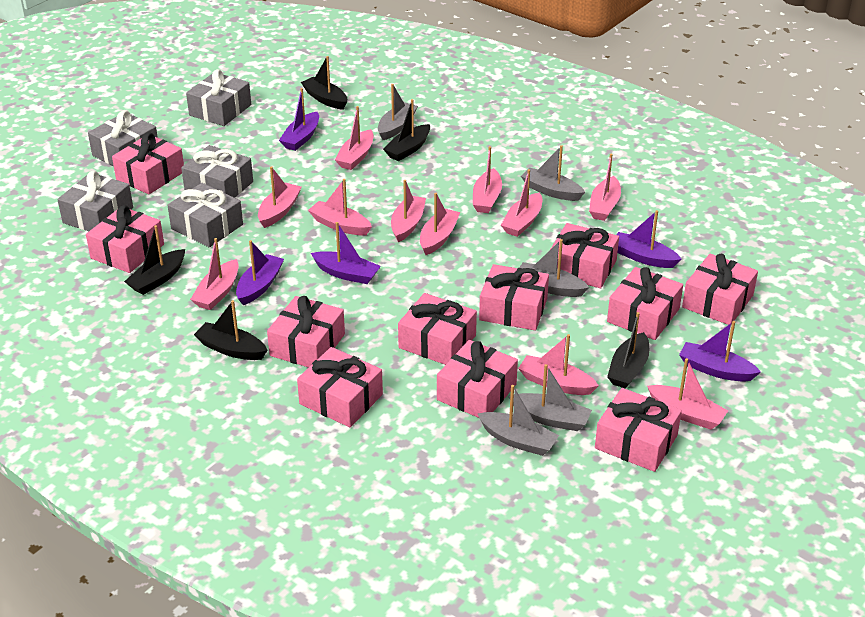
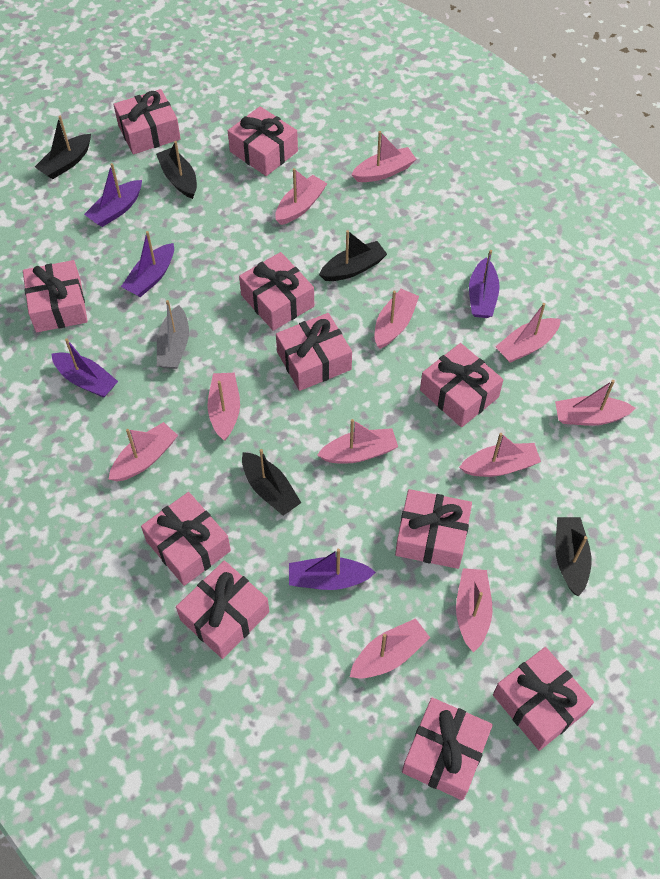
grey boat: [378,84,418,140] [478,385,559,456] [508,364,592,431] [519,239,589,297] [521,145,585,201] = 5 -> [157,300,189,369] = 1
grey gift: [57,171,133,231] [88,110,158,166] [167,183,243,247] [181,145,253,198] [186,69,251,126] = 5 -> none = 0

